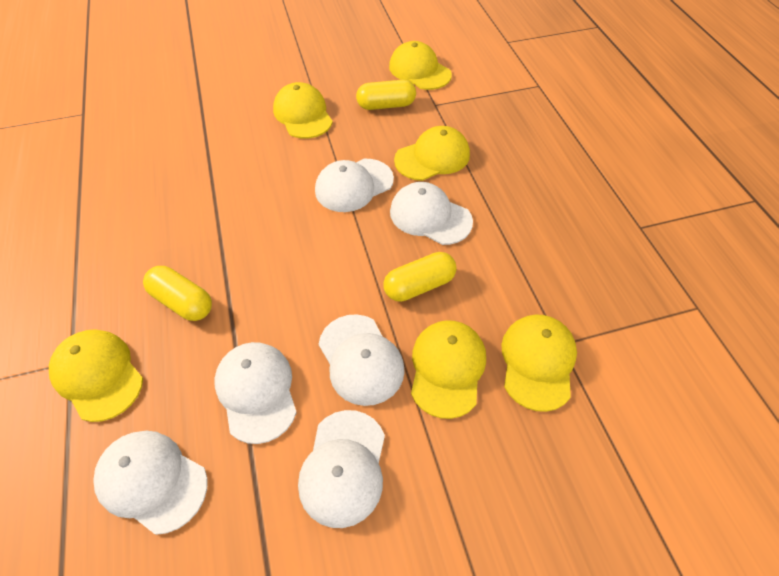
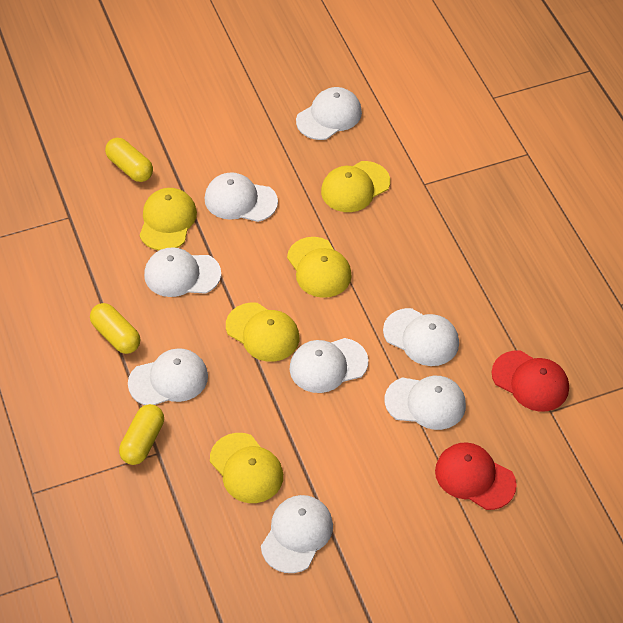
red cap: none = 0 -> [435,443,517,510] [491,351,569,412] = 2
white cap: [94,431,208,535] [214,342,297,444] [298,410,385,528] [315,159,394,212] [319,314,405,406] [390,182,473,245] = 6 -> [128,348,208,405] [144,247,221,297] [205,172,278,222] [261,495,333,573] [290,338,368,393] [296,87,362,140] [383,308,459,366] [385,376,466,430] = 8
yellow cap: [49,329,143,422] [273,82,333,139] [389,41,452,90] [394,126,470,181] [411,320,486,419] [501,314,577,412] = 6 -> [139,188,197,251] [210,433,283,503] [226,302,299,362] [287,237,352,298] [321,161,390,212] = 5

